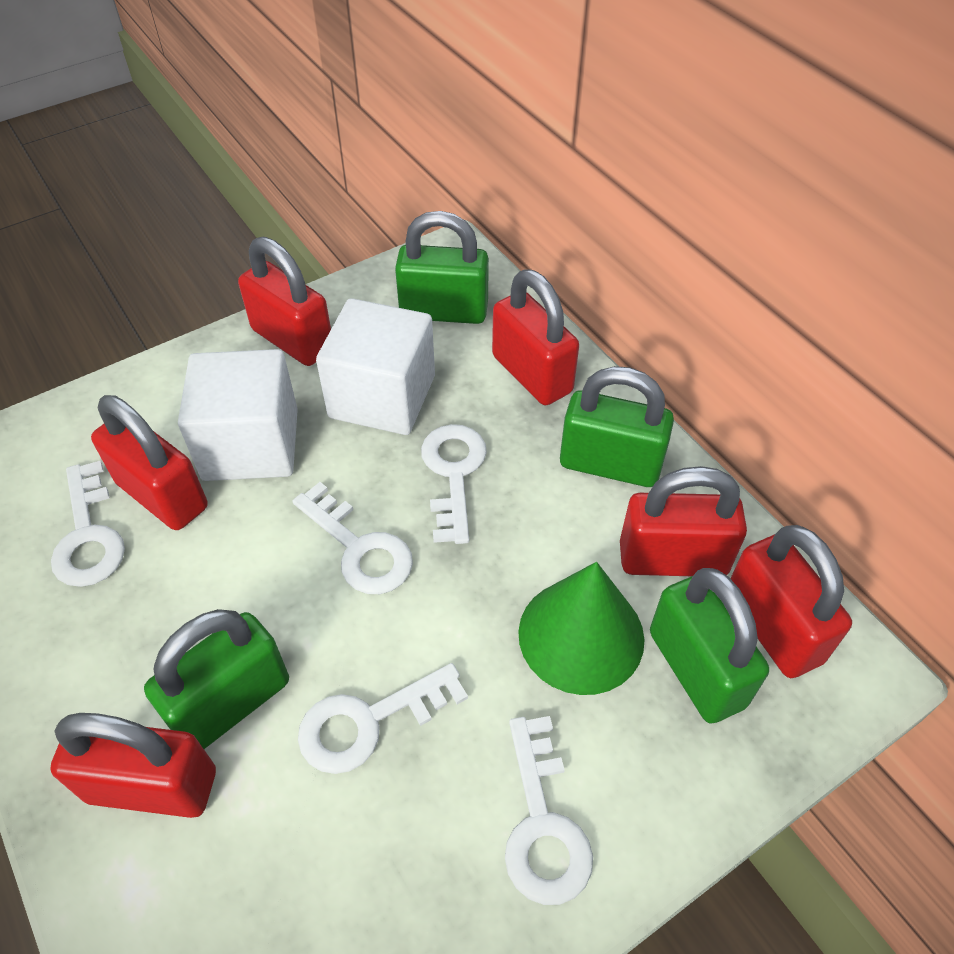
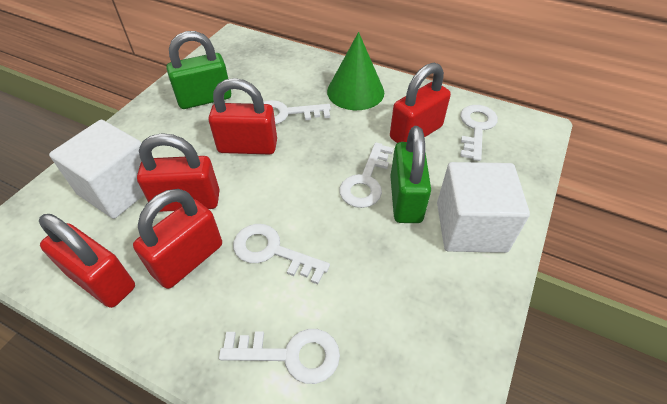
green padlock: [144,609,289,749] [395,211,489,324] [560,366,674,487] [650,568,769,724] = 4 -> [166,31,231,109] [390,126,431,223] = 2
red padlock: [50,713,216,818] [91,395,208,530] [238,237,331,366] [492,269,579,405] [620,466,747,576] [730,525,852,678] = 6 -> [39,214,135,308] [133,189,222,289] [137,133,220,212] [209,78,277,155] [390,63,451,143] = 5

